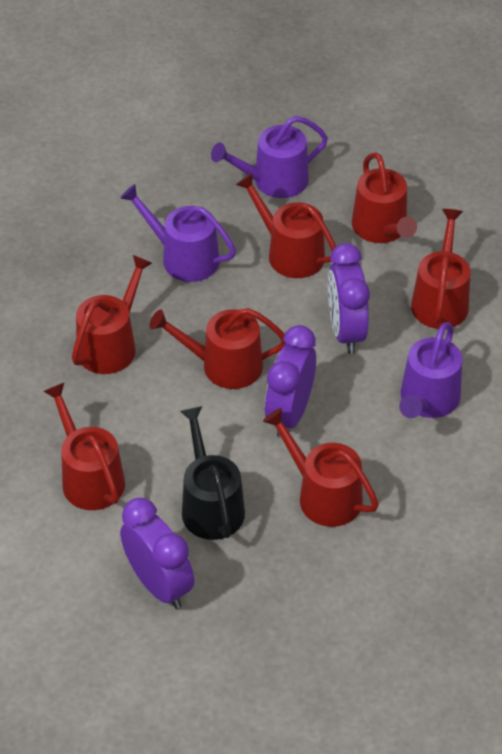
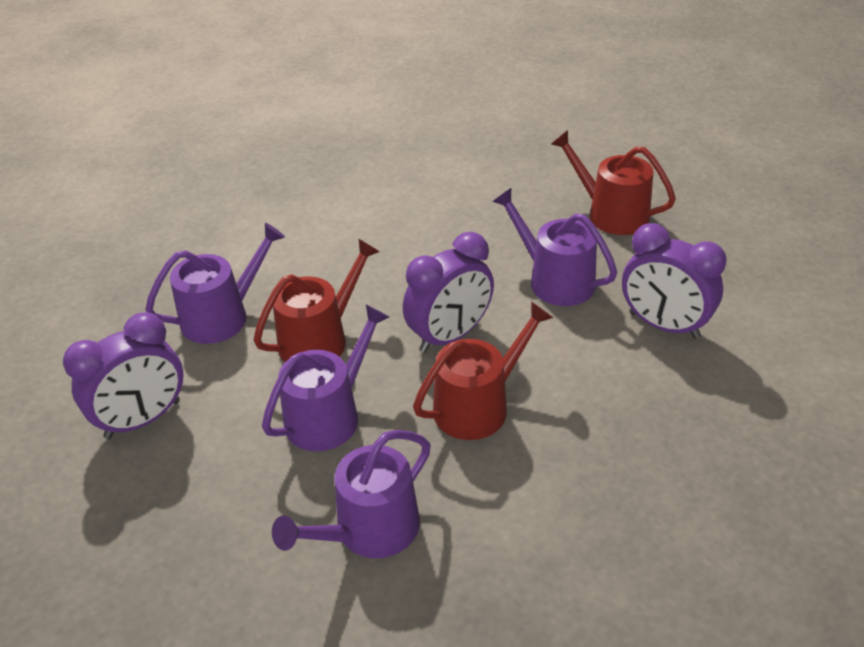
black watering can: [180,406,245,540] = 1 -> none = 0
purple watering can: [120,184,236,282] [211,116,328,198] [399,322,462,418] = 3 -> [145,223,285,344] [262,305,389,451] [272,430,431,558] [492,188,617,306] = 4
red watering can: [43,383,125,510] [72,255,152,374] [149,308,286,389] [236,173,336,278] [263,408,379,527] [352,153,417,243] [411,209,470,329] = 7 -> [254,239,380,362] [413,302,553,440] [551,130,676,235] = 3

